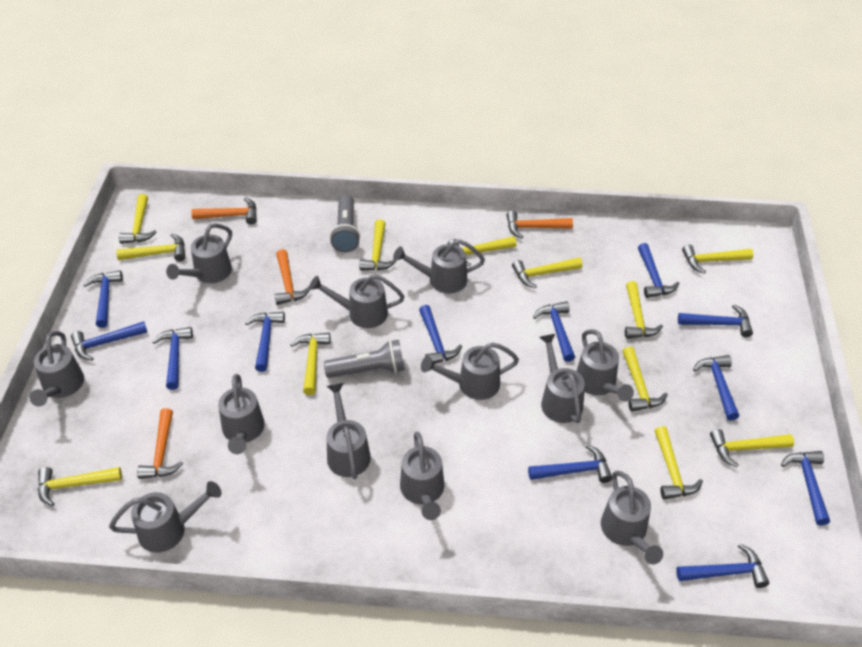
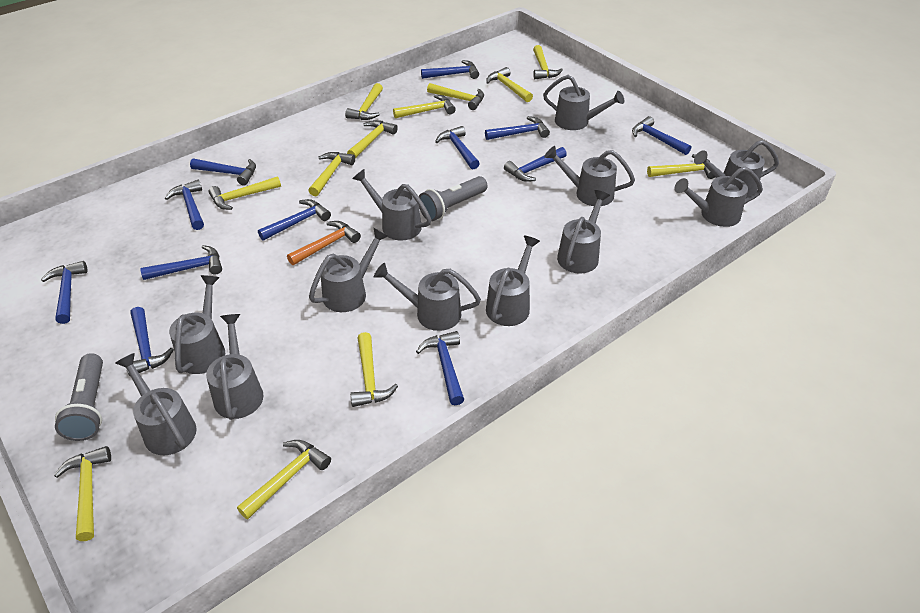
orange hammer: [137,408,183,479] [191,198,257,225] [274,249,310,305] [507,211,573,239] = 4 -> [287,221,361,265] = 1

